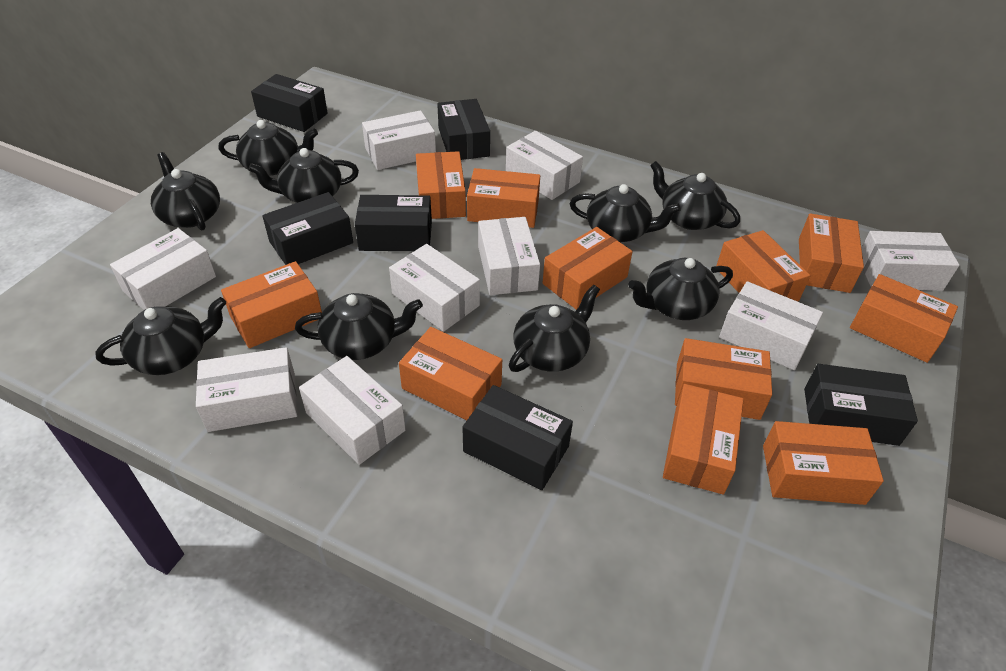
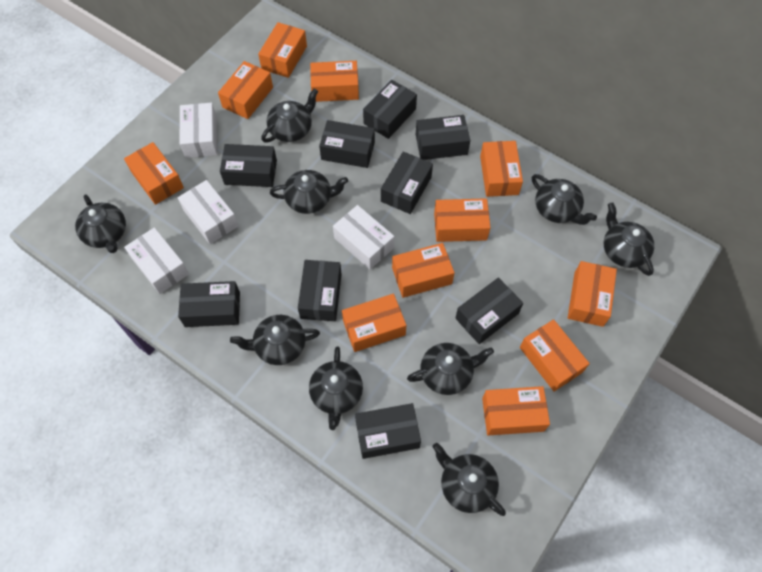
black box: [251,74,328,132] [262,192,353,265] [355,195,432,251] [437,99,490,160] [462,385,573,490] [804,364,918,446] = 6 -> [178,281,240,327] [220,144,277,187] [298,260,342,321] [319,120,375,168] [355,403,421,459] [363,80,417,139] [381,151,433,214] [416,115,470,160] [455,277,523,344] = 9
white box: [110,228,216,310] [196,347,297,432] [299,356,406,465] [362,110,436,170] [389,244,480,332] [478,217,540,295] [506,131,583,200] [719,281,823,370] [861,231,959,291] = 9 -> [124,227,189,294] [178,180,238,244] [179,103,218,158] [333,205,394,269] = 4

